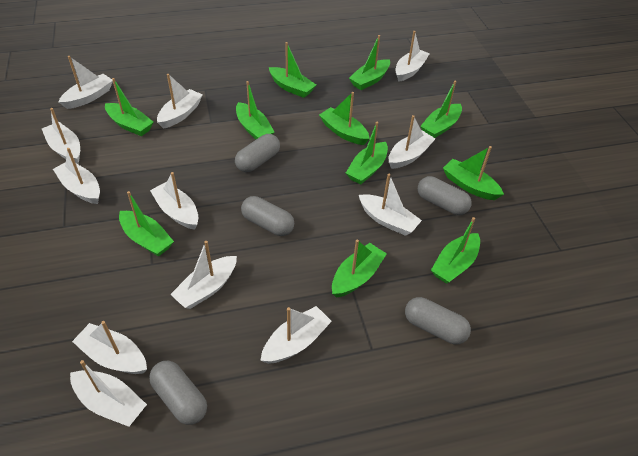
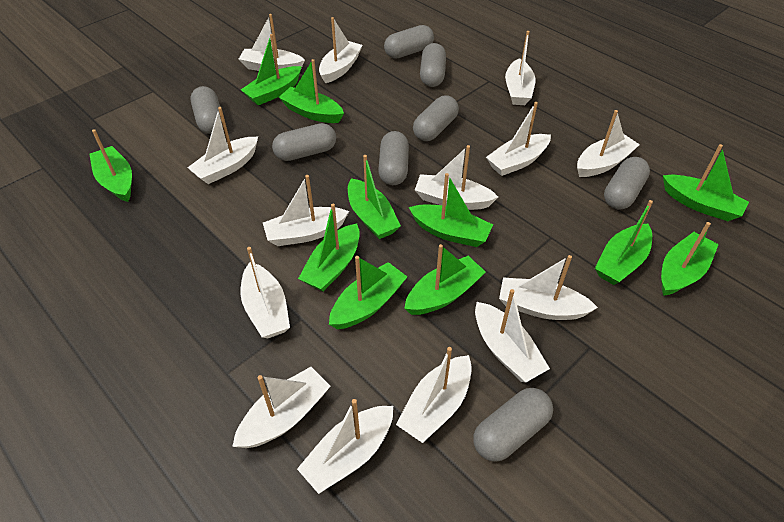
grey capsule: [149,360,207,425] [235,134,280,172] [241,196,294,236] [405,297,471,344] [418,176,472,215] = 5 -> [191,86,223,134] [272,123,336,161] [378,131,409,185] [384,25,434,59] [413,95,459,141] [420,43,446,87] [473,388,553,462] [604,157,650,210] = 8
white boat: [42,108,80,164] [53,148,100,204] [59,56,113,109] [70,360,147,427] [72,321,147,374] [150,172,199,230] [157,74,203,129] [170,241,237,309] [260,306,332,364] [359,174,422,236] [389,115,435,169] [395,31,430,82] = 12 -> [187,107,258,184] [232,367,330,448] [239,14,305,71] [241,247,290,338] [263,175,349,246] [297,399,393,494] [319,17,363,83] [396,347,472,443] [415,145,498,210] [475,289,550,383] [486,102,551,176] [499,255,598,320] [505,31,535,105] [577,110,640,177] = 14

